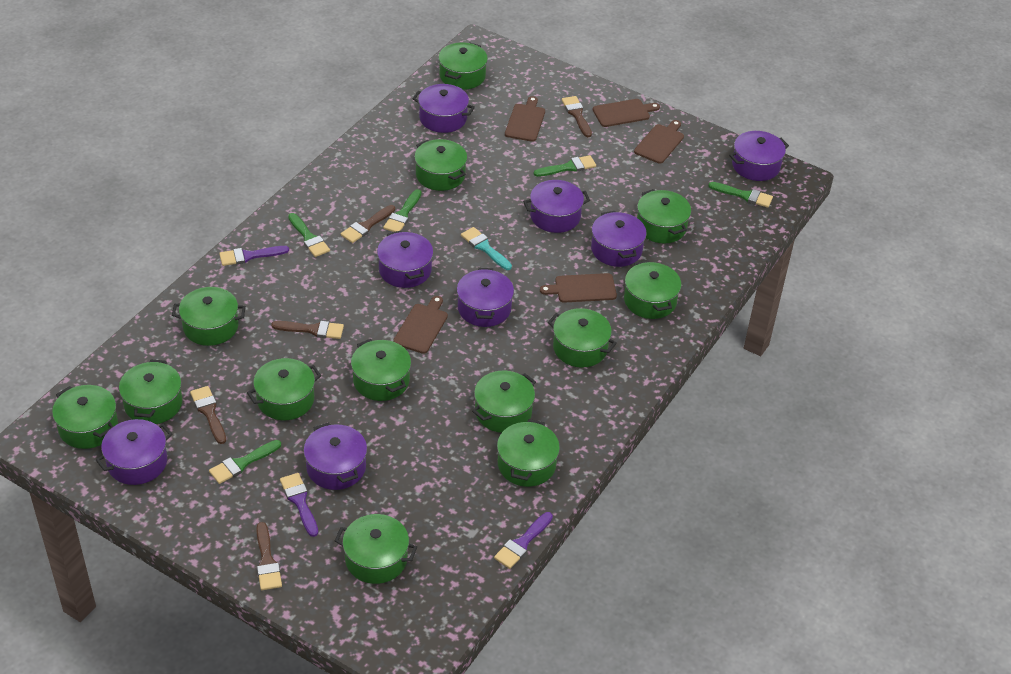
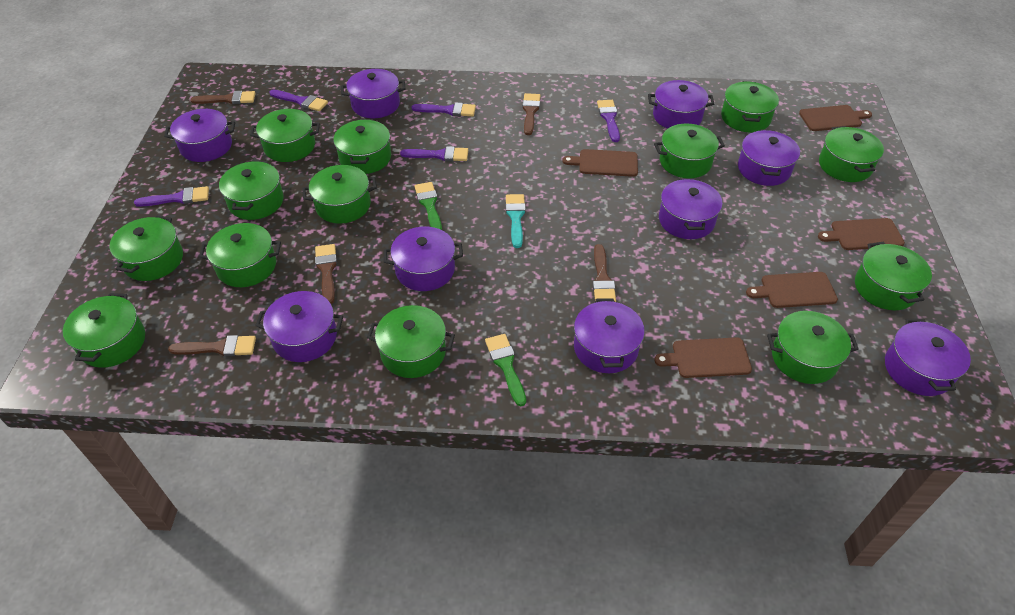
green brush: [209,440,281,484] [288,213,330,257] [383,189,422,232] [534,155,596,177] [708,182,773,208] = 5 -> [414,182,442,230] [485,334,526,406] = 2
purple brush: [219,246,289,266] [280,473,318,537] [494,512,553,569] = 3 -> [134,186,209,207] [269,89,328,111] [400,146,468,161] [412,102,476,116] [597,100,620,142] = 5
purple pot: [96,419,172,485] [303,422,367,490] [377,230,433,288] [412,84,475,133] [457,268,514,327] [523,180,590,233] [591,211,647,267] [729,131,789,181] = 8 -> [164,109,235,162] [255,291,343,362] [341,69,405,118] [384,227,463,291] [574,298,645,373] [648,80,714,129] [659,178,723,239] [738,129,800,186] [885,319,971,396] = 9

